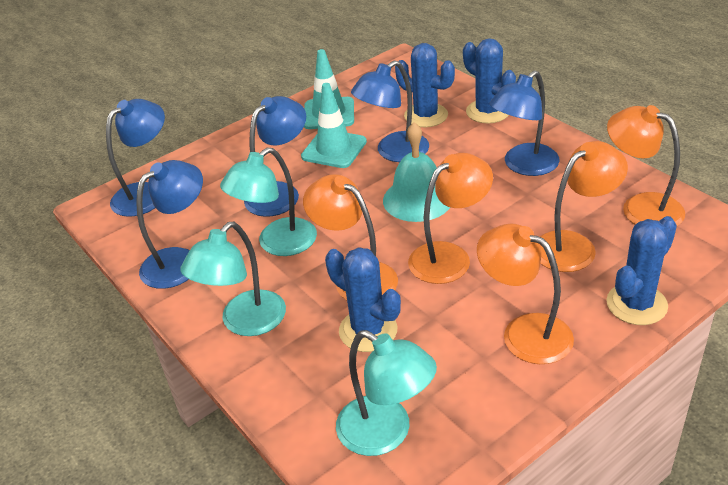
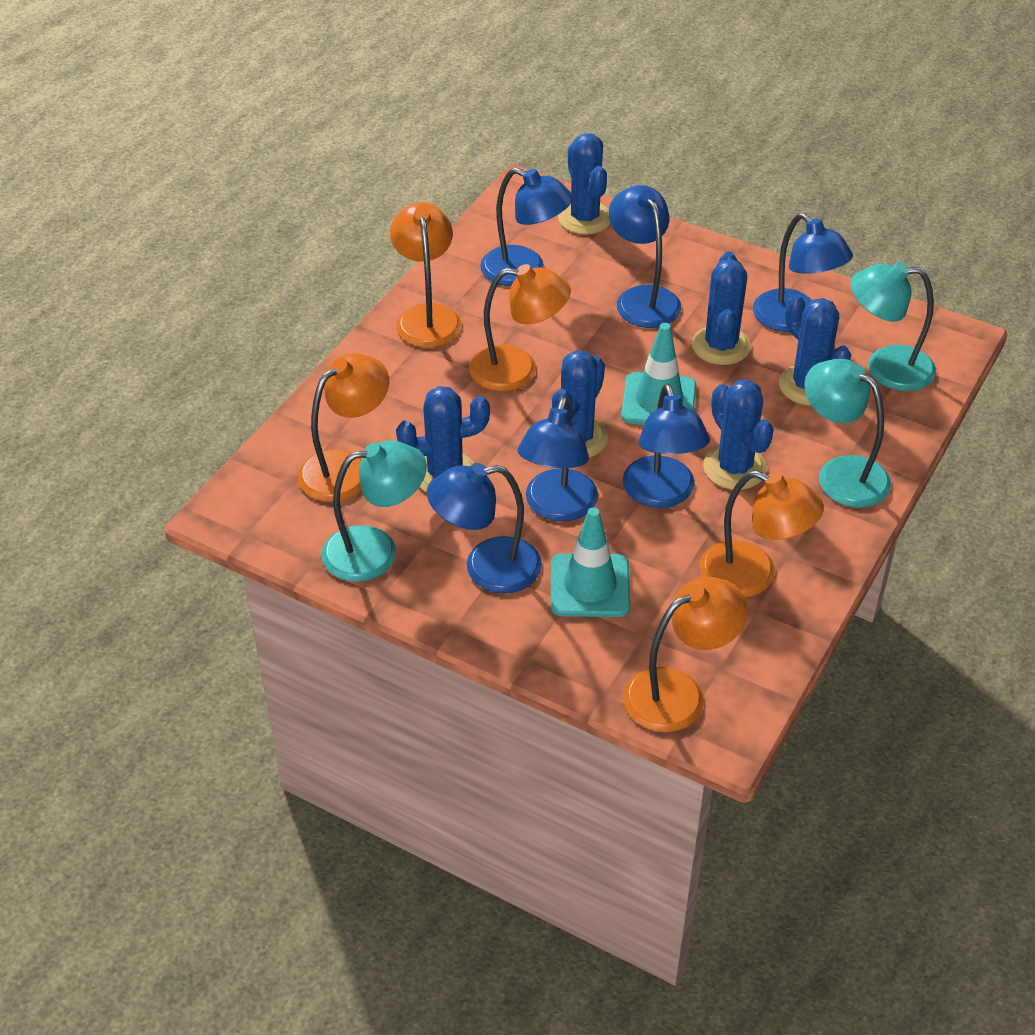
blue cactus: [325,247,401,352] [395,43,455,127] [463,38,516,123] [606,216,677,325] = 4 -> [396,386,490,492] [552,350,608,458] [558,133,610,234] [692,252,751,365] [703,380,774,490] [779,294,851,406] = 6
blue lamp: [106,99,165,217] [136,160,203,289] [244,96,306,217] [351,60,429,162] [489,70,559,176] = 5 -> [427,463,542,593] [480,168,573,286] [518,397,598,522] [609,185,681,328] [623,383,710,508] [753,213,853,332] = 6
turquoise bell: [383,122,450,222] = 1 -> none = 0

